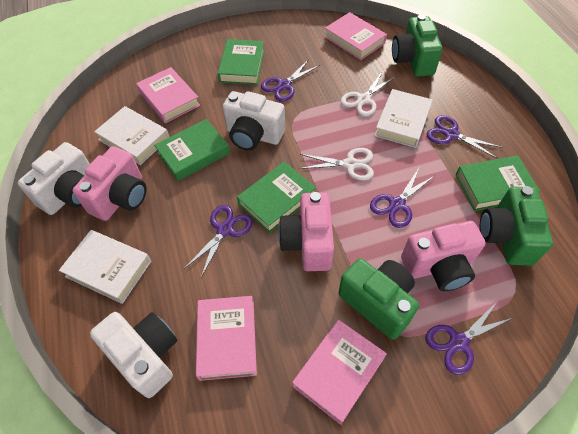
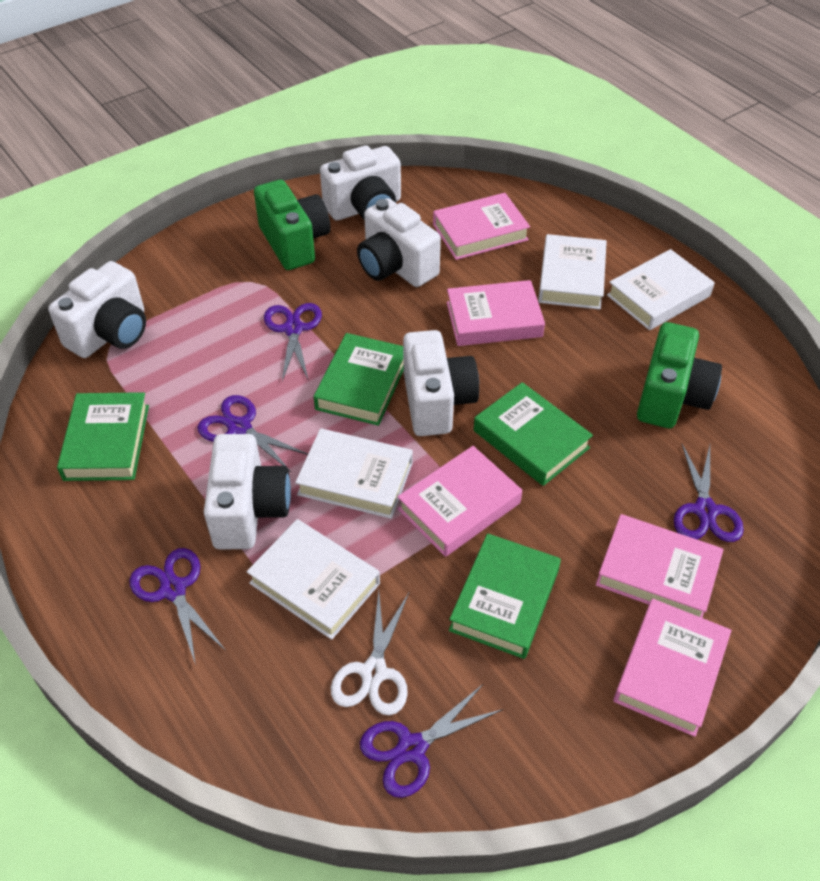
green camera: [338,258,419,340] [392,14,443,77] [480,186,553,266] = 3 -> [254,180,330,270] [637,322,722,428] = 2
pink book: [136,67,200,124] [196,296,257,381] [292,320,387,425] [324,12,387,60] = 4 -> [397,446,522,557] [433,193,530,260] [447,280,545,346] [596,514,723,618] [613,599,731,737] = 5
pink camera: [72,146,147,221] [278,192,334,271] [401,221,486,291] = 3 -> none = 0
white book: [59,230,151,304] [94,106,169,165] [374,89,433,148] = 3 -> [247,519,380,640] [295,428,413,519] [538,234,607,309] [607,249,715,330] = 4
white camera: [18,142,90,215] [90,312,178,398] [223,91,285,150] = 3 -> [48,261,146,358] [204,434,291,549] [320,145,401,221] [357,198,441,287] [403,330,479,436] = 5
white scissors: [299,148,374,180] [341,72,395,116] = 2 -> [331,590,409,715] = 1

